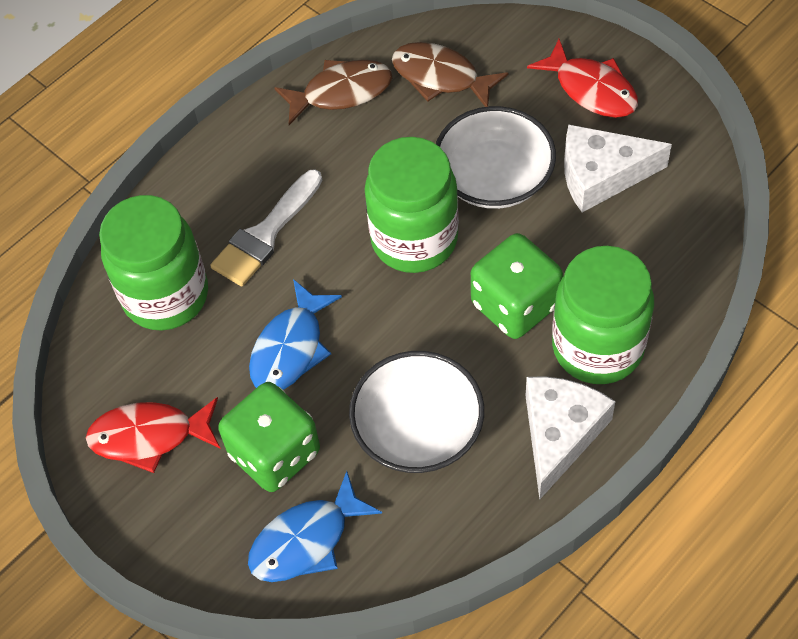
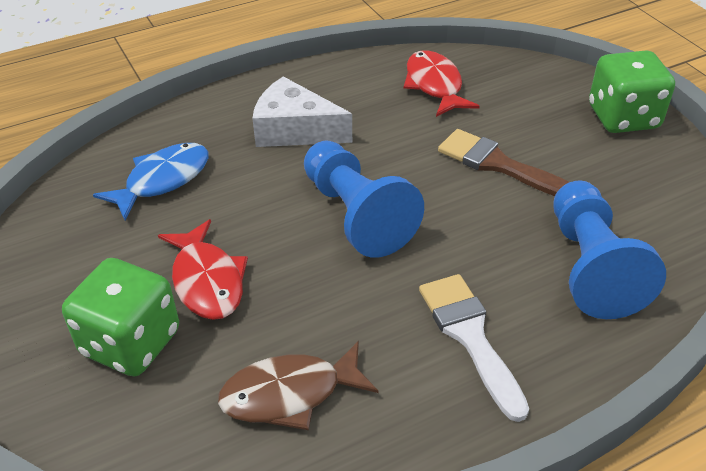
blue fish: [248,471,382,582] [249,279,342,390] = 2 -> [93,143,209,220] = 1
blue pawn: none = 0 -> [304,141,424,258] [554,180,666,319] = 2
brown brush: none = 0 -> [438,129,569,196] = 1
brown fish: [274,60,392,125] [392,42,508,107] = 2 -> [218,341,379,430] = 1
green jar: [99,195,208,330] [365,137,459,273] [552,246,654,384] = 3 -> none = 0
white bowl: [349,351,484,473] [436,106,556,209] = 2 -> none = 0
white cheese: [526,376,616,500] [564,124,672,212] = 2 -> [252,76,352,147] = 1

